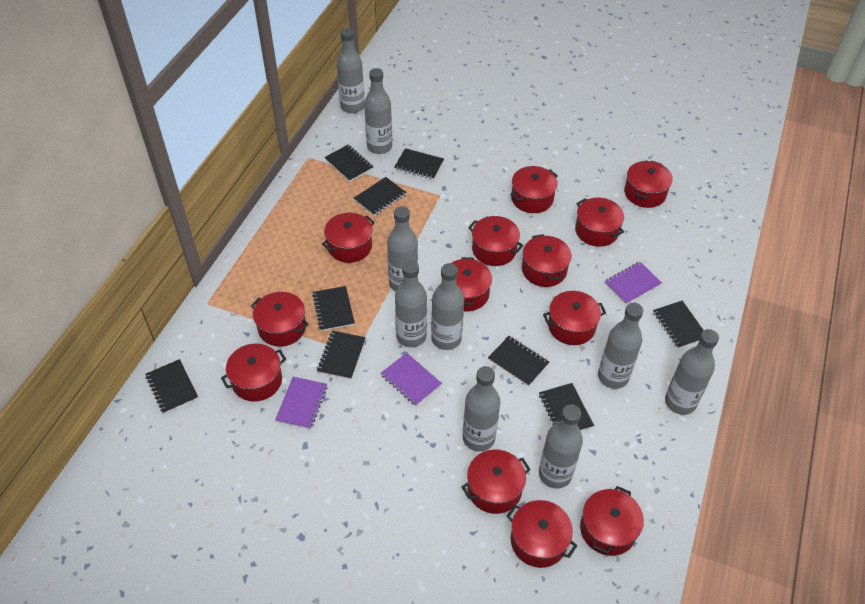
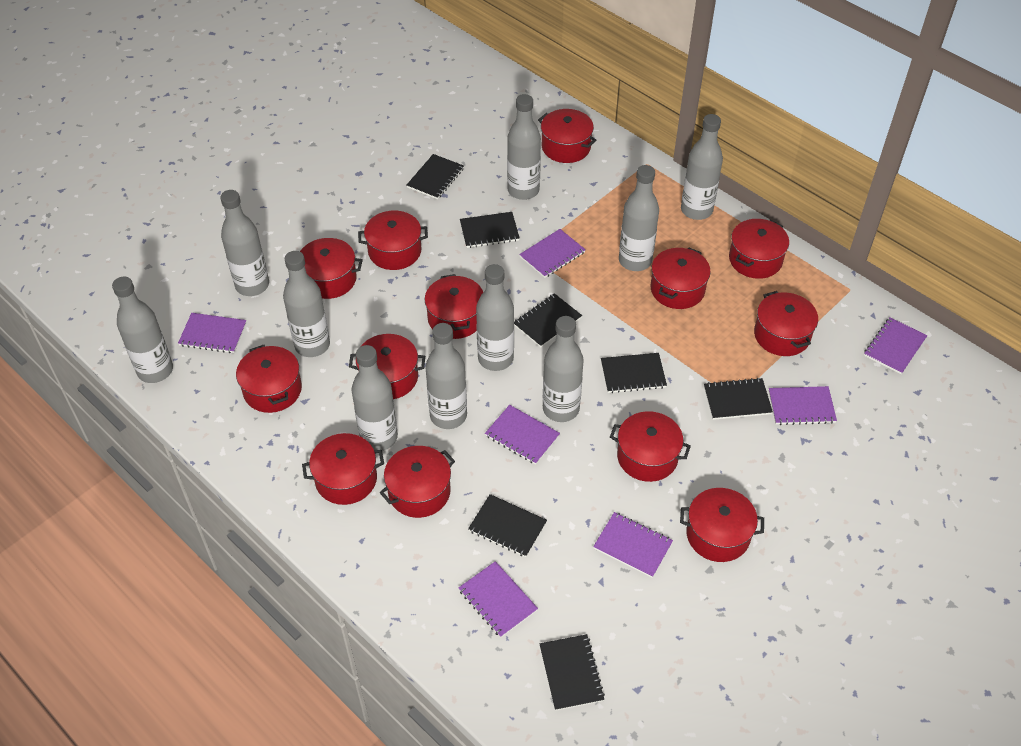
black notebook: [145,359,198,414] [312,286,355,331] [317,331,366,379] [324,145,373,182] [354,177,406,216] [394,148,444,180] [488,336,549,386] [539,383,594,431] [653,301,704,348] = 9 -> [407,154,464,199] [460,212,519,248] [468,494,547,557] [514,293,582,347] [540,634,605,711] [601,353,667,393] [704,378,773,420] = 7
grey bottle: [337,28,365,113] [364,68,392,154] [387,206,418,292] [395,261,427,347] [431,263,464,350] [463,366,500,451] [539,404,583,489] [598,303,643,389] [665,329,719,415] = 9 -> [112,276,173,383] [220,190,269,296] [283,251,330,357] [352,345,398,451] [425,323,467,429] [476,264,514,371] [507,94,541,200] [543,316,584,422] [619,165,659,271] [681,114,723,220] = 10
purple notebook: [275,377,327,429] [381,353,442,406] [605,262,662,304] = 3 -> [178,313,247,353] [459,561,538,638] [485,405,560,465] [519,229,586,278] [593,512,673,578] [769,386,837,425] [864,317,927,374] = 7

